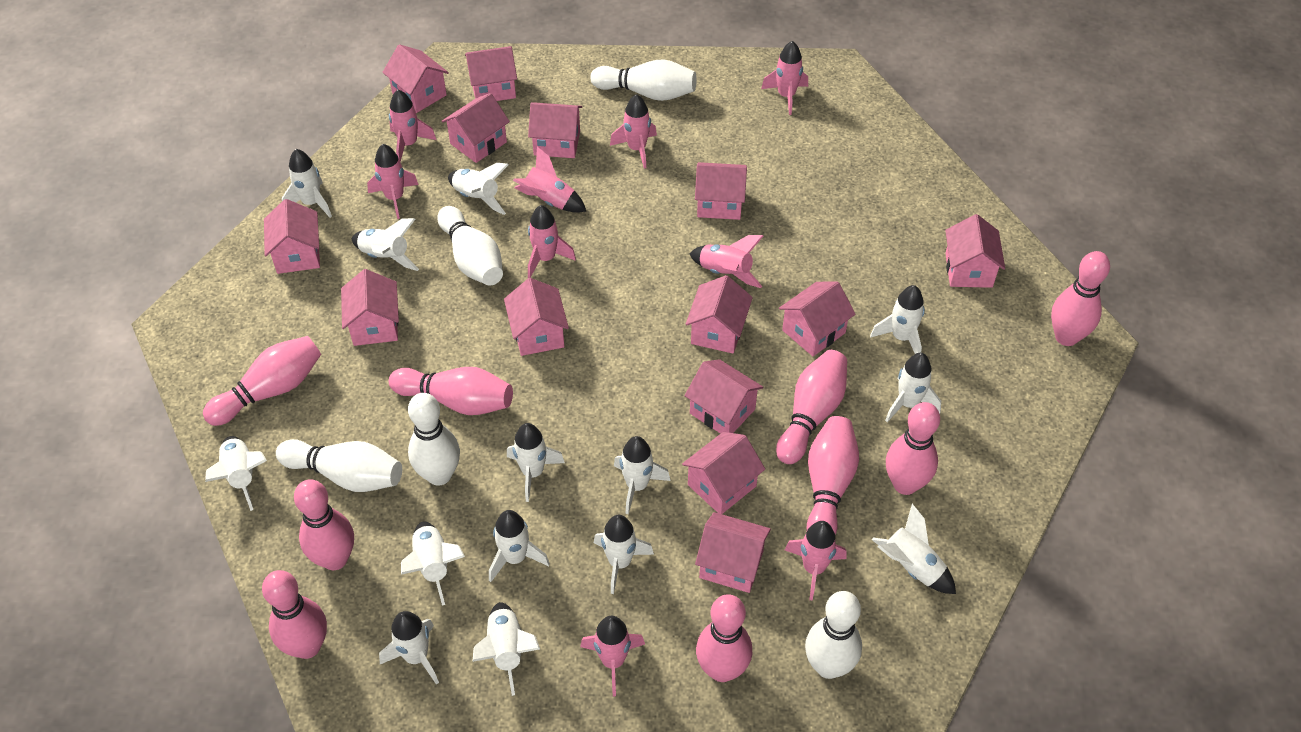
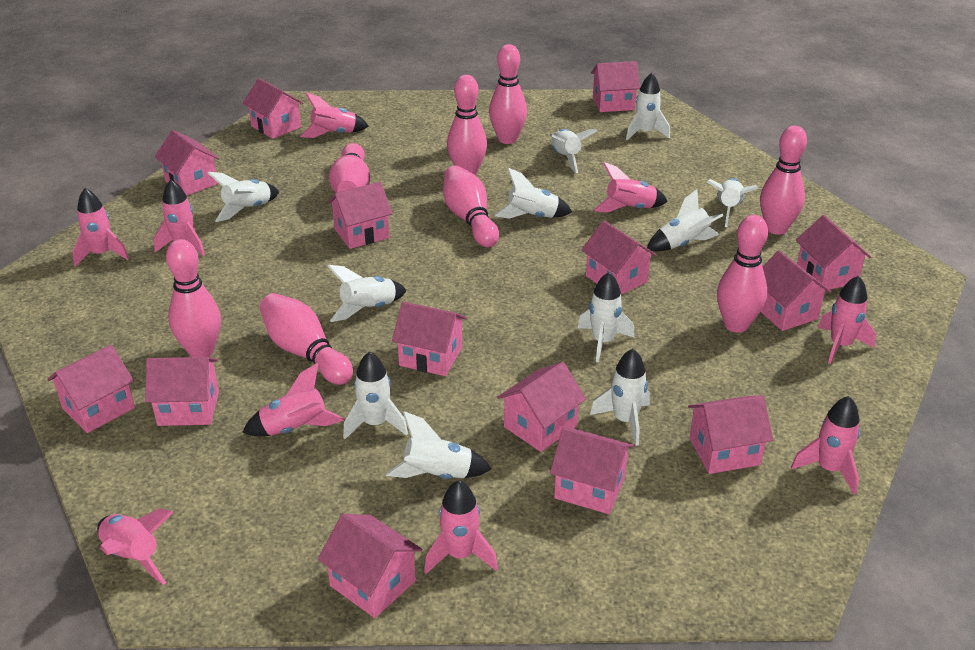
pink bowling pin: [203,336,321,426] [262,570,327,659] [294,479,354,570] [389,367,513,415] [696,594,752,682] [776,350,847,464] [807,416,859,535] [886,402,940,495] [1051,251,1110,346] = 9 -> [166,239,221,357] [260,293,353,385] [329,143,370,193] [443,166,499,247] [447,75,487,175] [489,44,527,144] [717,215,768,333] [760,126,807,235] = 8
white bowling pin: [276,439,402,492] [408,393,460,486] [437,206,503,286] [590,59,697,101] [805,591,862,679] = 5 -> none = 0
white rocket: [205,436,267,511] [282,149,332,218] [352,218,419,271] [379,611,439,685] [401,522,465,606] [448,163,509,215] [472,602,540,696] [489,510,550,582] [507,423,565,502] [594,515,654,594] [614,436,670,514] [870,285,925,354] [872,504,956,594] [885,353,941,422] = 14 -> [208,172,279,222] [328,265,407,322] [343,352,408,439] [386,411,491,479] [494,168,572,219] [549,129,597,173] [578,272,635,363] [590,349,650,446] [626,73,670,140] [647,189,723,251] [707,178,759,227] = 11

